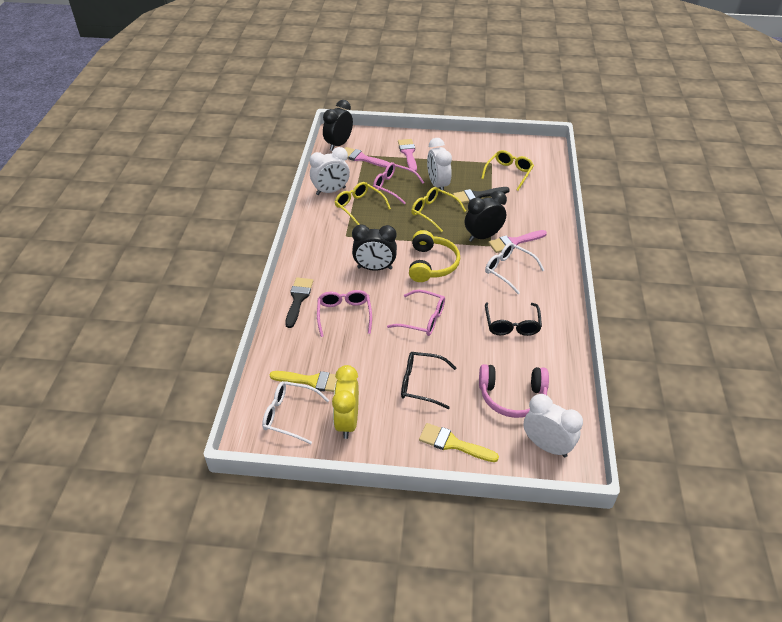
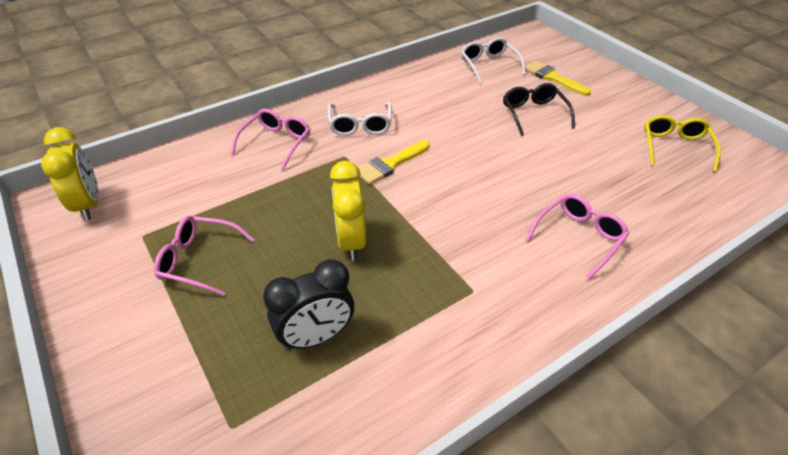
black brush: [285,278,313,328] [453,187,510,204] = 2 -> none = 0
black clock: [323,100,353,151] [352,224,397,271] [465,191,507,242] = 3 -> [263,259,354,351] = 1
black glasses: [401,352,456,409] [485,302,542,336] = 2 -> [503,83,575,136] = 1
pink brush: [344,147,389,168] [398,139,417,171] [488,230,547,253] = 3 -> none = 0
pink headphones: [479,364,549,418] = 1 -> none = 0
white clock: [309,147,350,195] [427,138,452,191] [524,394,583,457] = 3 -> none = 0
yellow clock: [332,365,359,439] = 1 -> [41,127,99,221] [330,161,366,261] = 2
yellow glasses: [335,182,391,225] [411,187,466,232] [481,150,534,191] = 3 -> [644,115,721,172] = 1
yellow headphones: [409,230,460,282] = 1 -> none = 0

